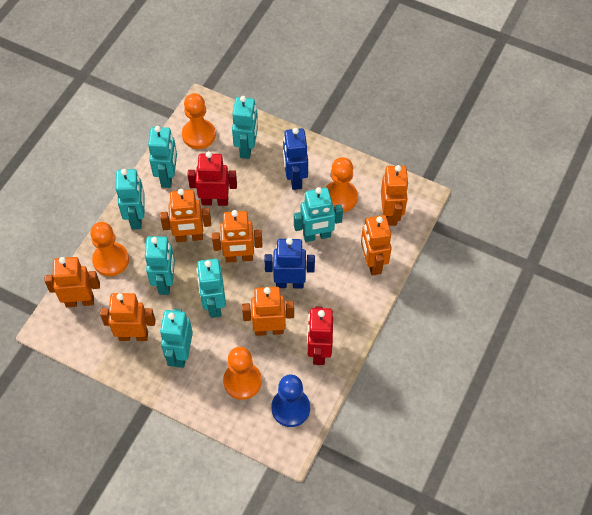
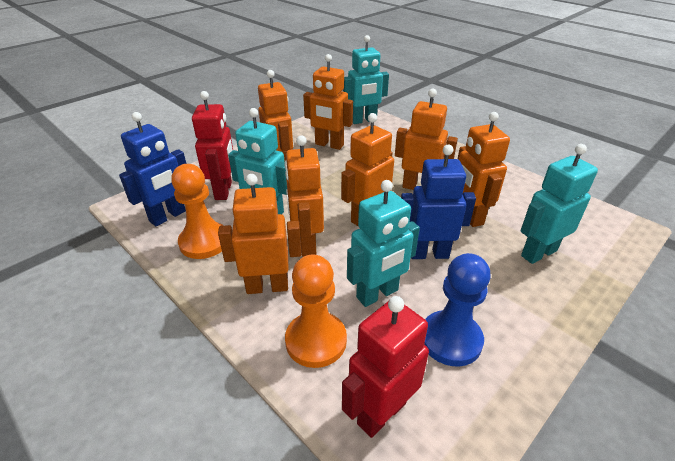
orange pawn: [90,222,129,276] [182,93,216,149] [223,347,262,400] [326,157,358,212] = 4 -> [171,164,223,259] [285,254,347,368] = 2
turquoise robot: [116,169,145,229] [145,236,175,295] [148,126,177,188] [160,309,193,368] [196,259,226,318] [232,96,258,159] [294,187,343,242] = 7 -> [228,108,287,214] [343,35,389,124] [347,180,420,307] [520,144,598,264] = 4

